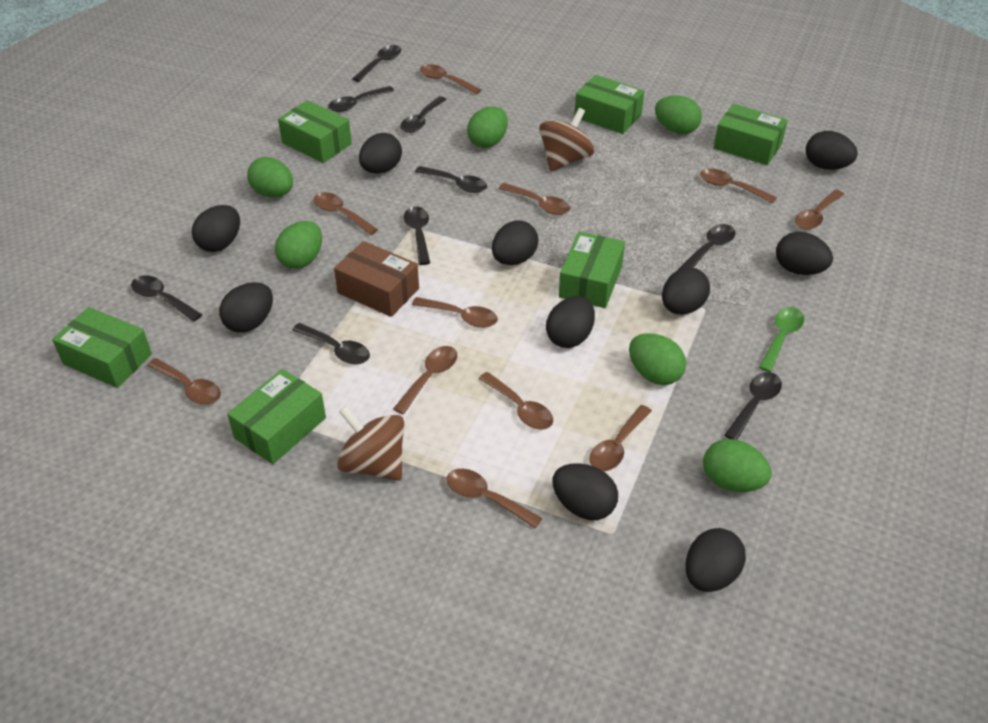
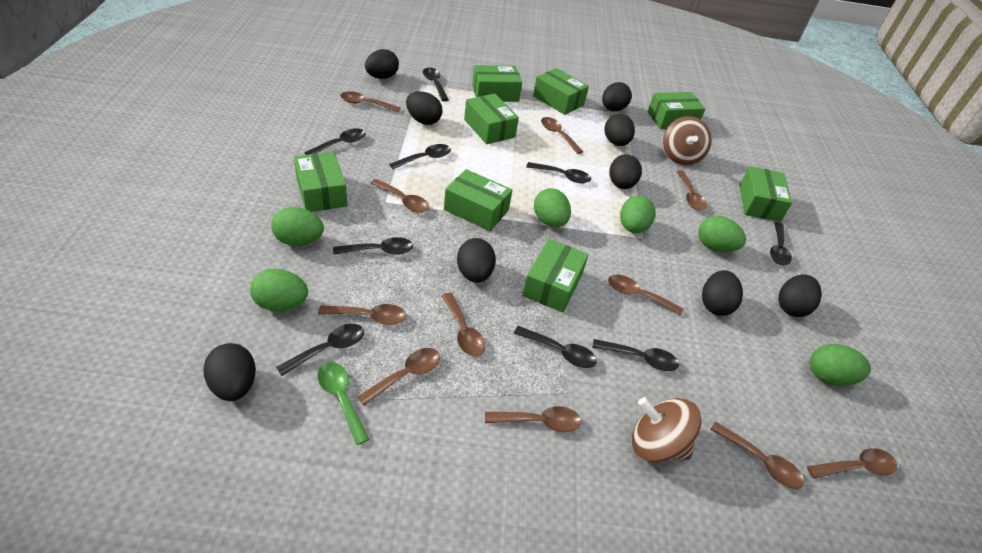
black egg: [192,205,240,252] [219,282,273,333] [359,133,402,174] [492,220,539,265] [546,296,595,348] [552,463,618,520] [662,268,710,315] [685,528,746,592] [776,232,833,275] [806,131,858,170] = 10 -> [203,343,256,401] [365,49,399,79] [406,91,443,125] [457,238,496,283] [602,82,632,111] [605,114,635,146] [609,154,642,189] [702,270,743,316] [778,274,822,317] = 9
brown box: [334,241,419,317] = 1 -> none = 0
green box: [52,307,152,388] [227,369,326,464] [278,100,352,163] [559,231,625,308] [574,75,644,134] [714,104,788,165] = 6 -> [294,152,347,212] [444,169,512,231] [464,94,519,144] [472,65,522,102] [522,239,589,312] [533,68,589,115] [647,92,705,129] [739,166,792,222] = 8

